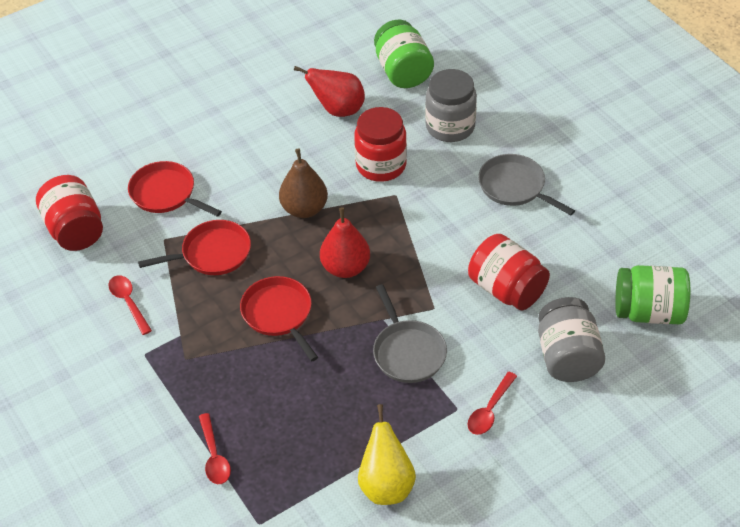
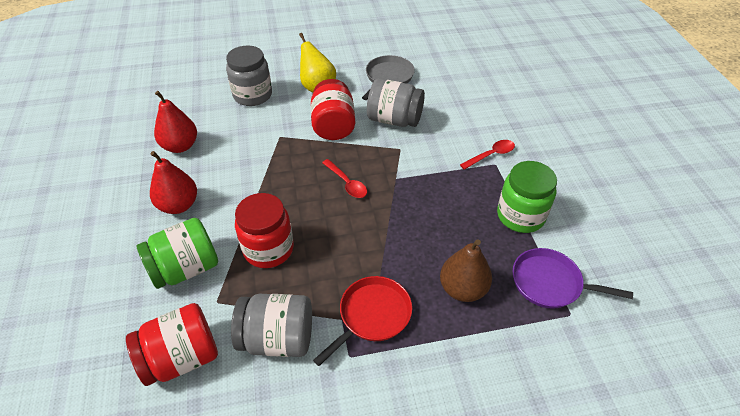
grey jar: [425,69,477,142] [538,297,605,382] = 2 -> [226,45,272,106] [231,294,312,357] [367,78,425,127] = 3
grey pan: [373,284,447,383] [478,154,575,215] = 2 -> [362,55,415,100] = 1
purple pan: none = 0 -> [513,248,633,309] = 1
red pan: [128,161,222,217] [138,220,251,275] [240,276,318,361] = 3 -> [313,276,412,366] = 1
red spoon: [108,275,152,335] [199,413,231,484] [467,372,517,435] = 3 -> [322,159,367,198] [460,140,515,170] = 2

